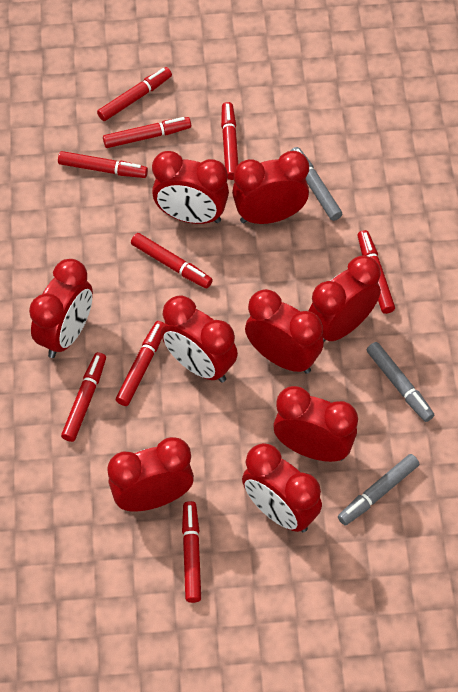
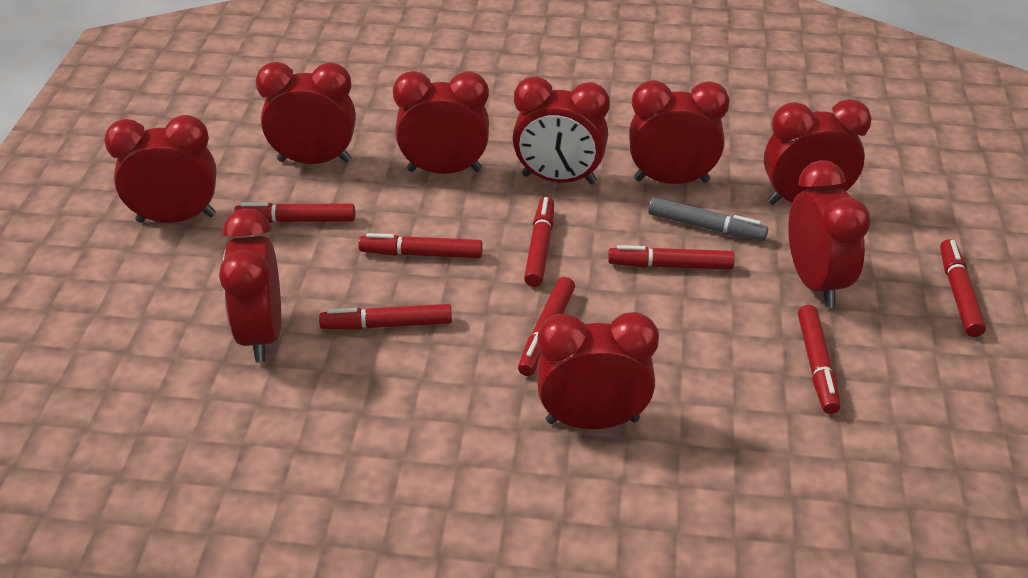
grey marker: [291,147,342,221] [338,454,419,525] [367,342,434,422] = 3 -> [648,197,768,241] = 1
red marker: [58,151,148,178] [61,352,106,442] [97,67,172,121] [103,117,191,148] [116,321,164,406] [131,233,213,288] [182,501,201,603] [221,102,238,180] [357,230,395,314] = 9 -> [234,202,355,223] [319,304,452,330] [358,233,483,258] [518,277,575,376] [524,197,554,287] [608,245,735,270] [798,305,841,414] [940,239,986,337] = 8

